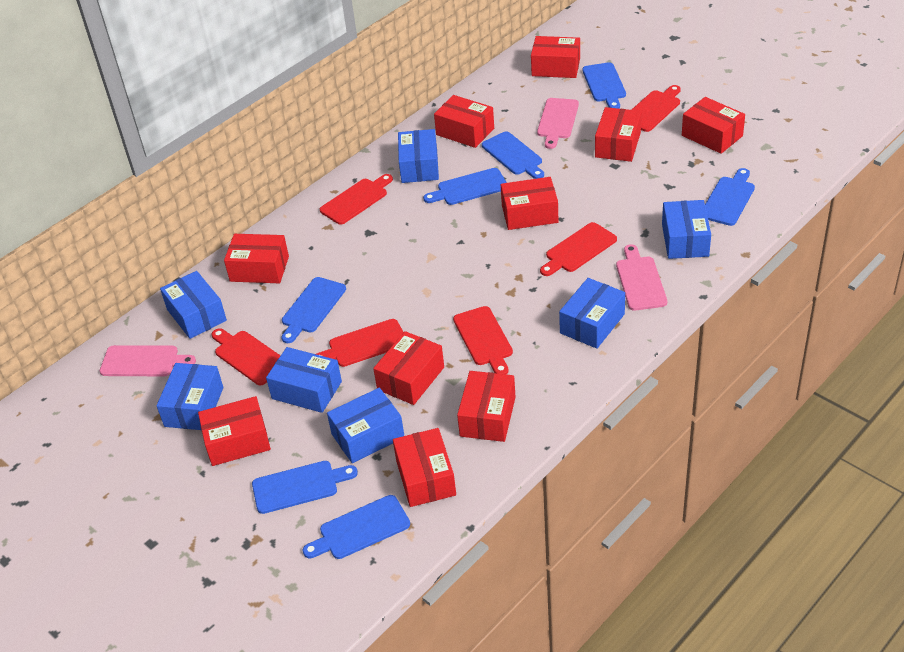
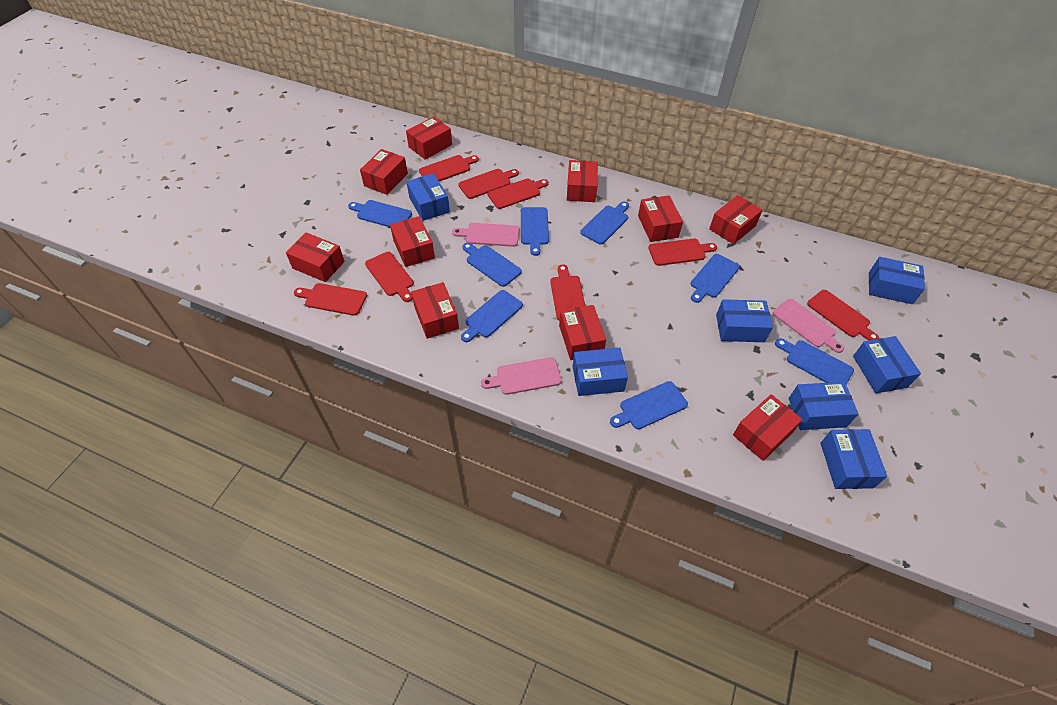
blue cutting board: [252,461,358,514] [281,277,346,343] [303,495,410,559] [423,168,507,205] [482,131,544,179] [582,62,626,109] [705,168,755,226] = 7 -> [348,200,412,227] [461,290,523,342] [462,243,522,287] [521,207,549,256] [580,202,629,244] [610,381,688,429] [690,254,740,303] [775,338,854,385] = 8
red cutting board: [212,328,281,385] [316,319,404,367] [320,174,393,225] [453,306,513,375] [540,222,617,276] [632,85,681,132] = 6 -> [294,283,367,316] [365,252,414,302] [419,155,479,181] [458,169,519,199] [488,178,549,209] [550,264,585,321] [648,238,717,266] [807,290,879,341] = 8

